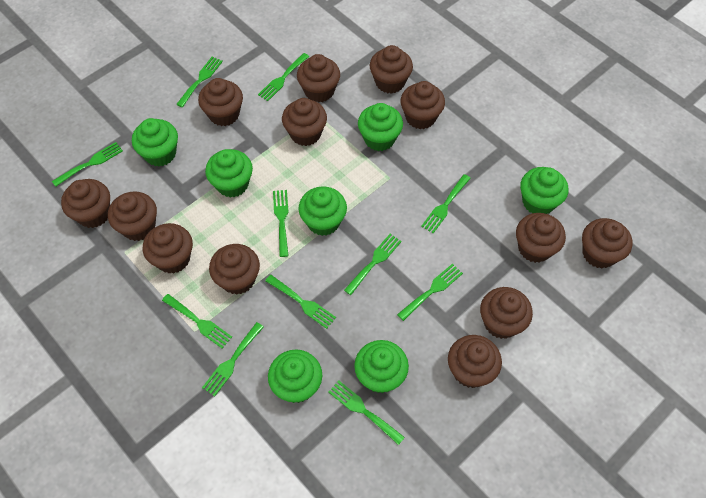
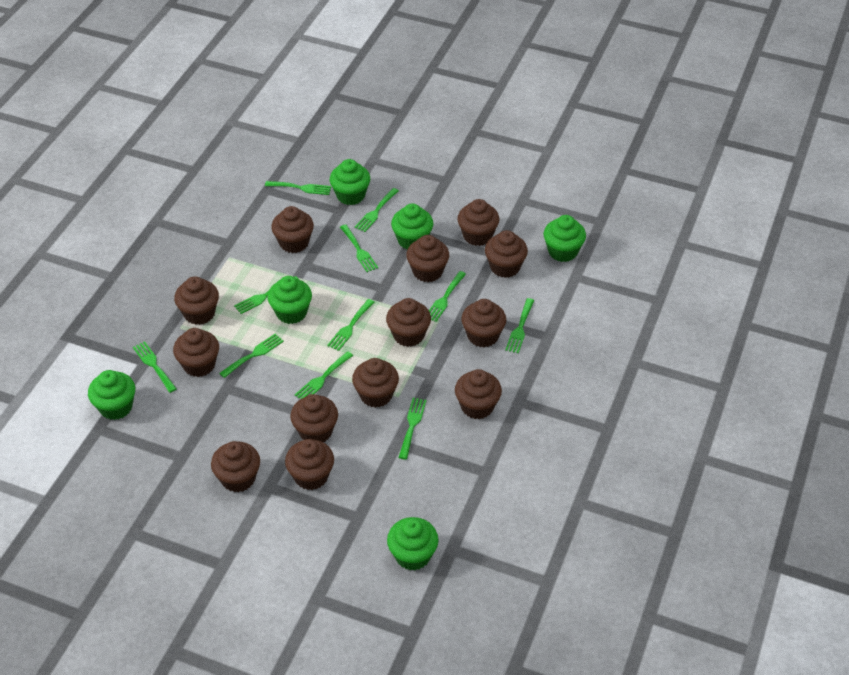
green cupcake: [132,118,178,166] [205,149,253,197] [268,349,322,403] [298,186,347,236] [354,340,409,393] [358,103,403,151] [520,167,568,214] = 7 -> [88,370,135,420] [268,276,312,324] [330,159,370,205] [387,517,439,571] [391,204,433,250] [544,215,586,262] = 6

